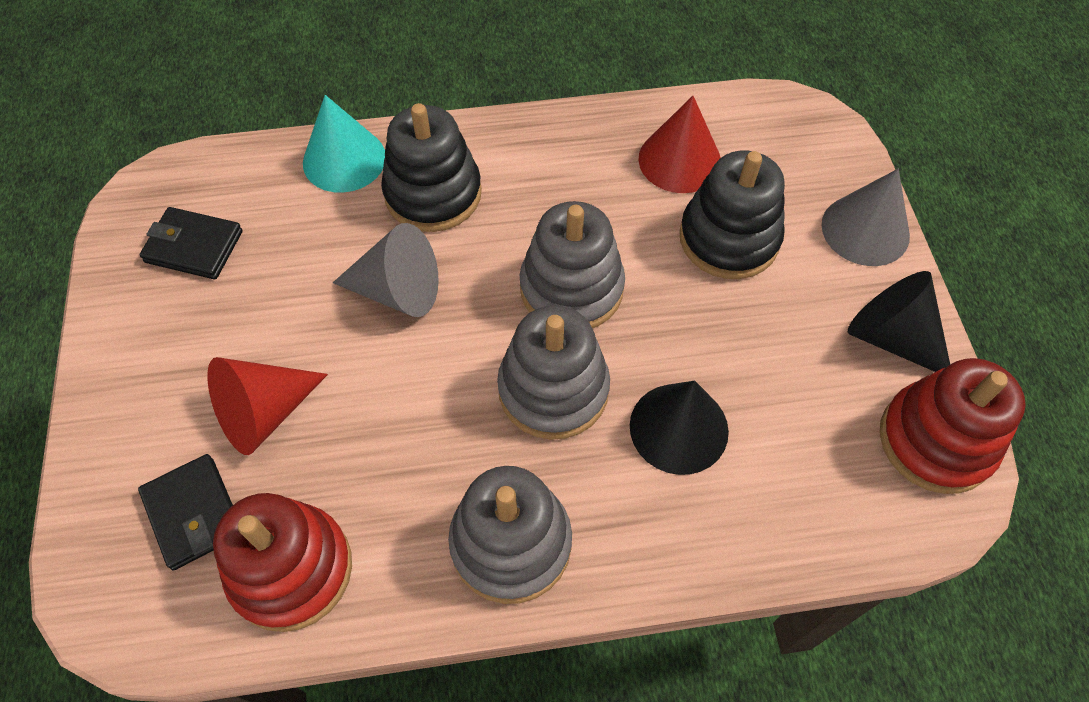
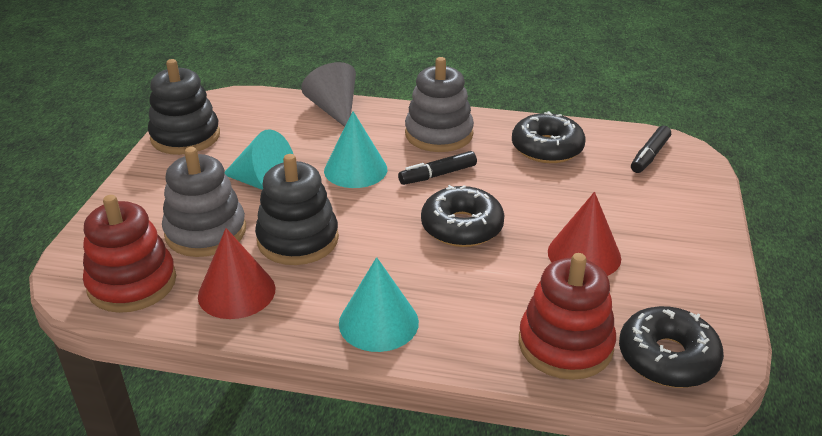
black cone: [630,381,729,475] [848,271,950,372] = 2 -> none = 0
black donut: none = 0 -> [421,185,504,247] [512,111,585,163] [619,306,724,388] = 3
black marker: none = 0 -> [398,151,477,185] [631,126,671,173] = 2
black wallet: [138,454,233,570] [140,207,243,279] = 2 -> none = 0
grey cone: [333,223,439,317] [821,169,910,266] = 2 -> [301,62,356,127] = 1
grey stacking toy: [448,466,572,604] [497,305,610,440] [520,201,625,328] = 3 -> [162,147,246,257] [405,57,474,152] = 2
turquoise cone: [303,95,385,193] = 1 -> [224,129,294,190] [324,111,387,188] [339,257,419,352] = 3

